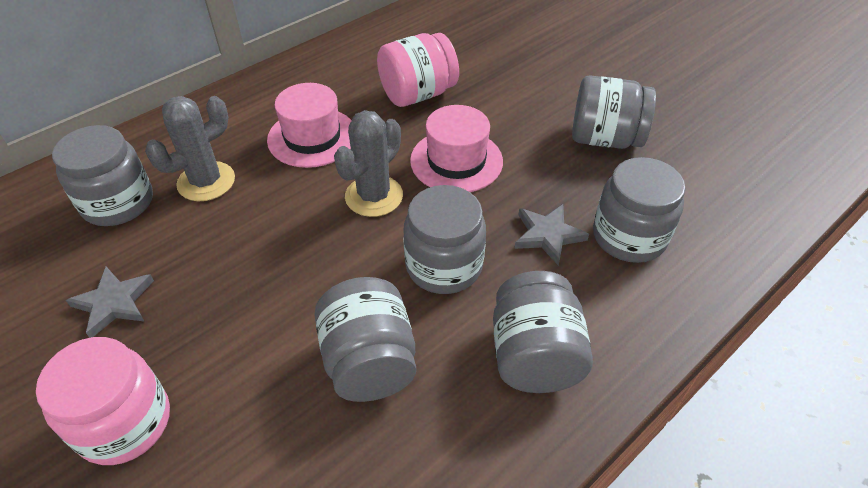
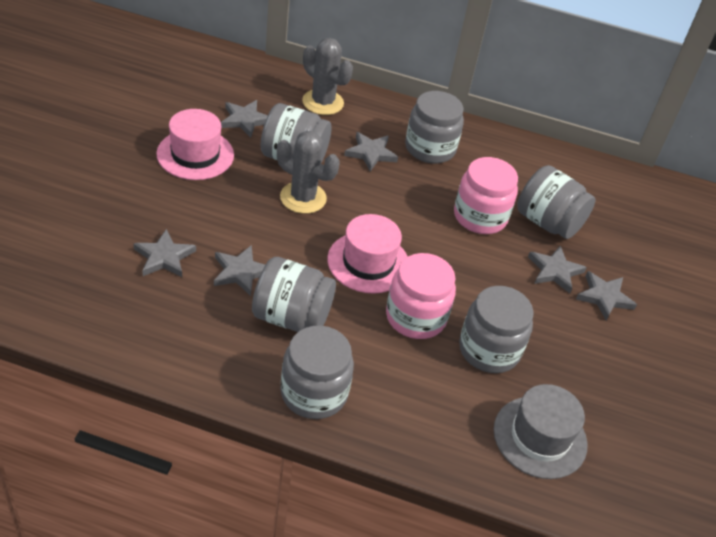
grey hat: none = 0 -> [494,384,588,479] = 1
grey star: [66,267,154,338] [514,204,589,265] = 2 -> [133,229,196,277] [214,245,265,296] [221,100,268,138] [344,132,398,171] [528,245,587,293] [576,271,637,321] = 6

